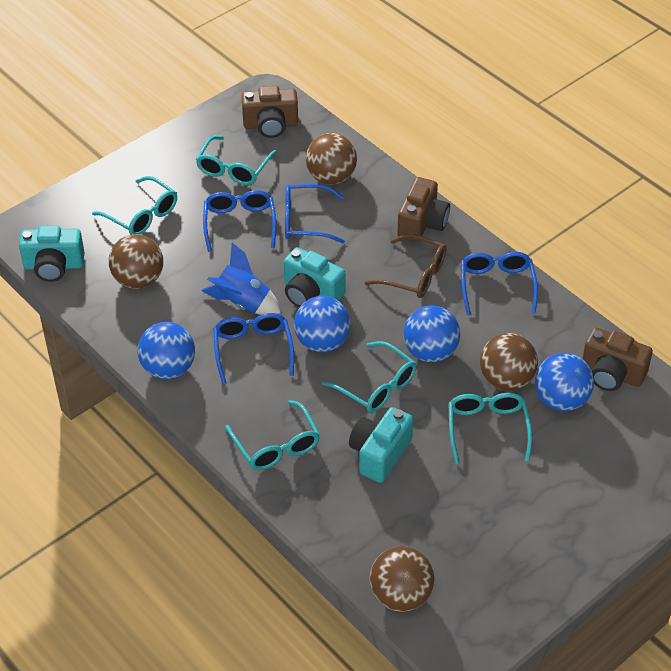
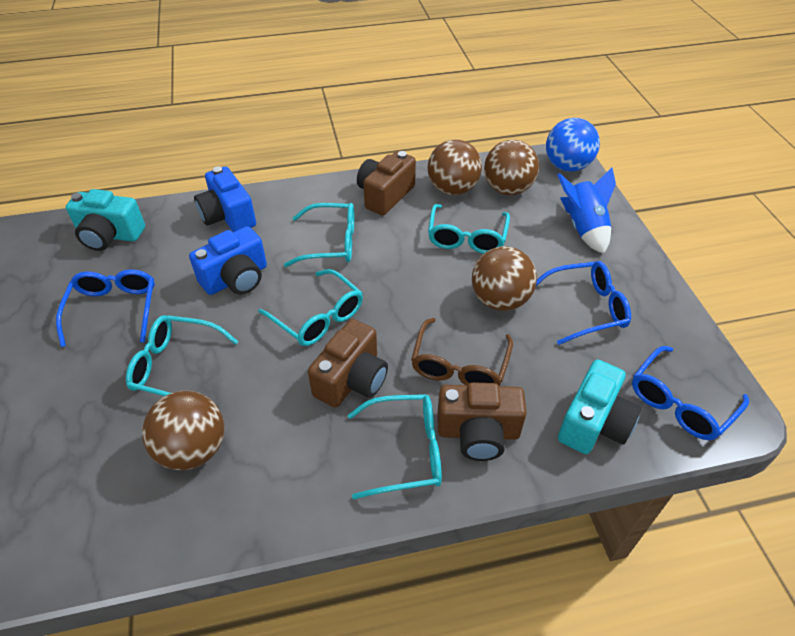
blue ball: [137,322,195,379] [294,296,351,352] [403,305,460,362] [535,353,594,411] = 4 -> [546,118,600,172] = 1
blue camera: none = 0 -> [189,226,267,295] [194,166,256,232] = 2
blue glasses: [203,190,277,252] [213,313,294,384] [285,184,345,243] [461,252,538,315] = 4 -> [56,269,155,347] [536,261,631,345] [632,346,749,440] = 3
turquoise camera: [19,225,85,282] [284,247,345,307] [349,407,413,483] = 3 -> [66,189,145,251] [558,360,641,454] = 2

